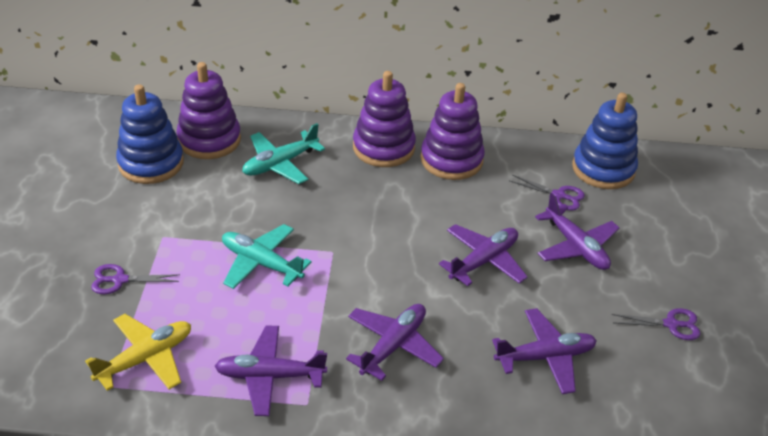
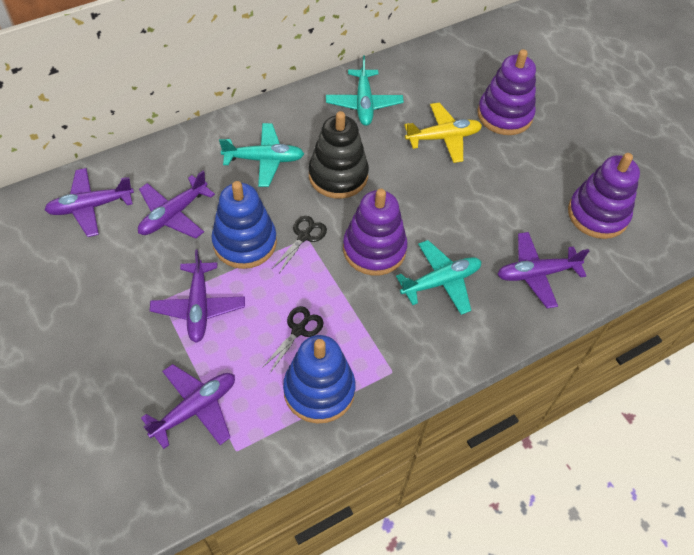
black scissors: none = 0 -> [262,306,323,373] [272,216,327,273] = 2
black stacking toy: none = 0 -> [308,111,369,199] = 1
purple scissors: [91,264,180,294] [509,175,585,210] [612,308,701,340] = 3 -> none = 0
turquoise plane: [222,224,312,289] [242,123,325,184] = 2 -> [219,123,304,187] [326,55,404,126] [396,240,482,315] = 3

